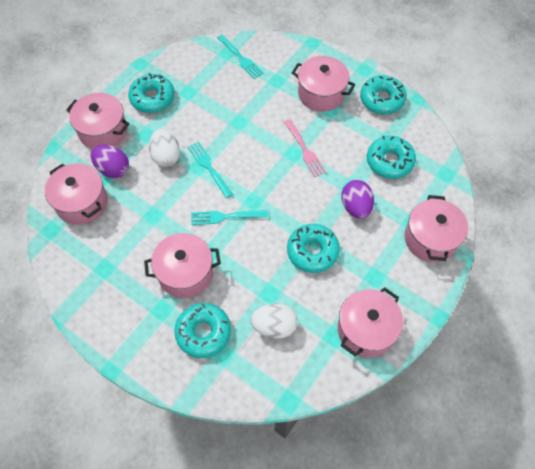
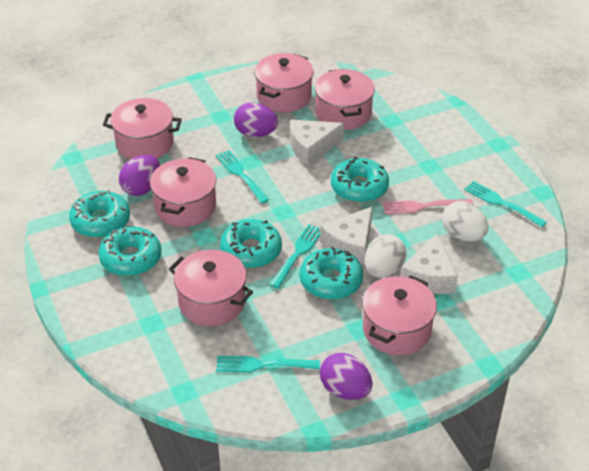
purple egg: [91,145,129,178] [341,180,374,219] = 2 -> [119,155,160,196] [234,102,278,137] [320,353,373,400] = 3
turquoise fork: [187,141,233,198] [191,210,268,225] [217,35,264,79] = 3 -> [216,150,270,203] [216,356,320,372] [270,224,320,288] [464,181,547,227] = 4
white cheese: none = 0 -> [290,120,344,166] [320,207,372,265] [401,234,458,294] = 3

